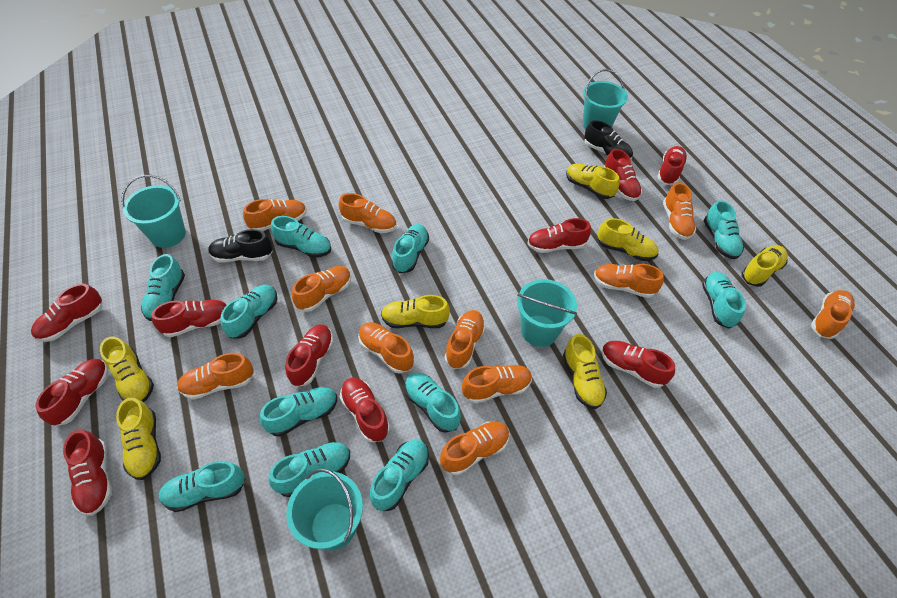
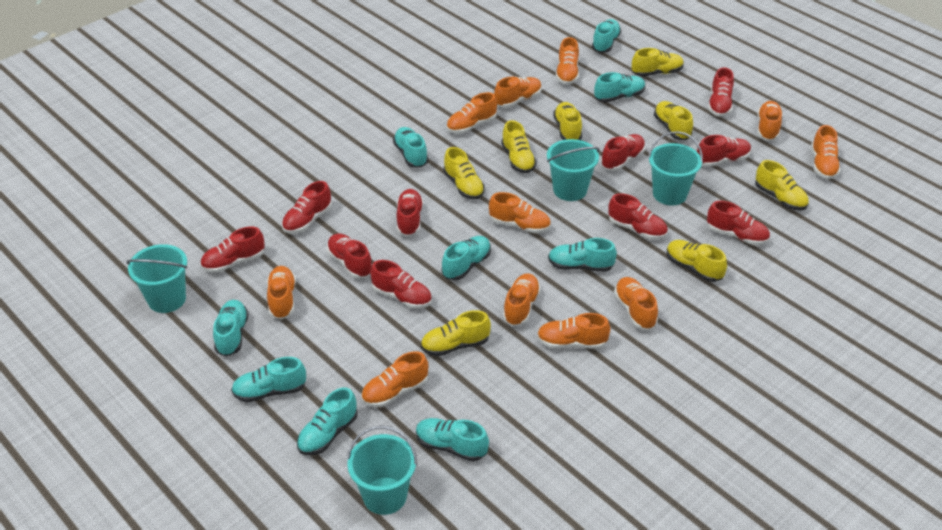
black shoe: [208,229,273,263] [584,120,633,160] = 2 -> none = 0
turquoise shoe: [141,254,185,321] [159,461,245,512] [221,285,277,339] [260,387,337,436] [268,442,350,497] [271,216,331,258] [370,439,429,511] [392,224,429,273] [405,372,461,433] [702,272,746,329] [704,200,744,259] = 11 -> [213,300,249,357] [231,357,306,402] [297,388,358,455] [393,127,428,168] [416,418,489,462] [442,236,491,280] [548,238,617,272] [592,19,621,53] [594,72,645,103] = 9
yellow shoe: [100,337,154,402] [116,397,161,480] [381,295,450,328] [563,334,607,409] [566,163,620,199] [597,218,658,261] [741,245,788,287] = 7 -> [421,310,491,356] [443,147,485,199] [501,120,537,173] [553,102,582,140] [632,48,684,77] [654,101,693,140] [667,240,727,282] [755,160,809,210] = 8

